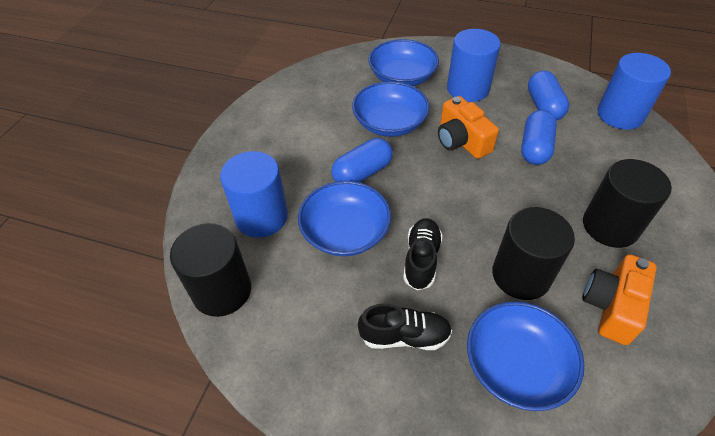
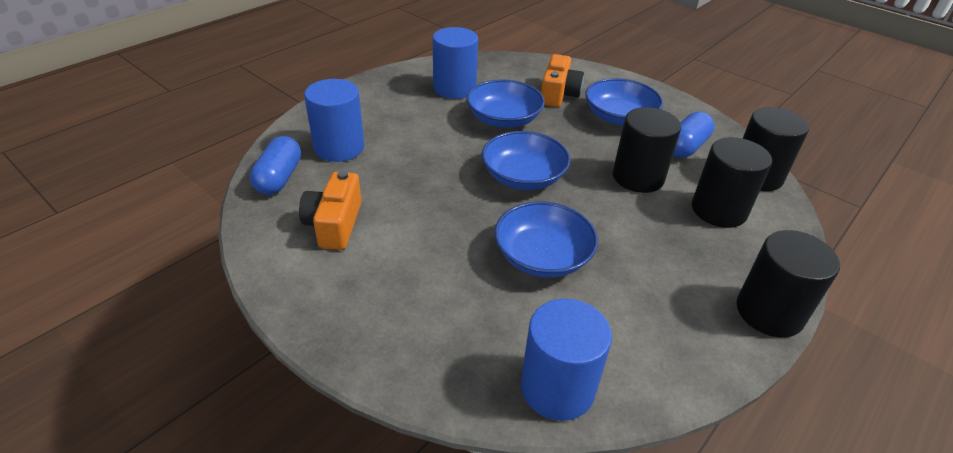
black cylinder: [170,223,251,317] [492,207,575,300] [583,159,672,248] = 3 -> [613,107,681,193] [692,137,772,228] [737,230,840,338] [743,107,809,191] = 4
black shoe: [358,303,452,350] [403,218,443,291] = 2 -> none = 0
blue capsule: [331,138,393,183] [521,110,557,165] [528,70,569,120] = 3 -> [250,136,301,195] [673,111,715,158] = 2

